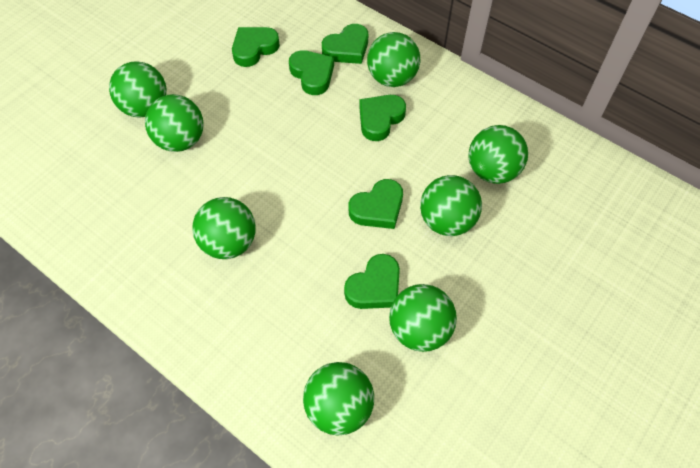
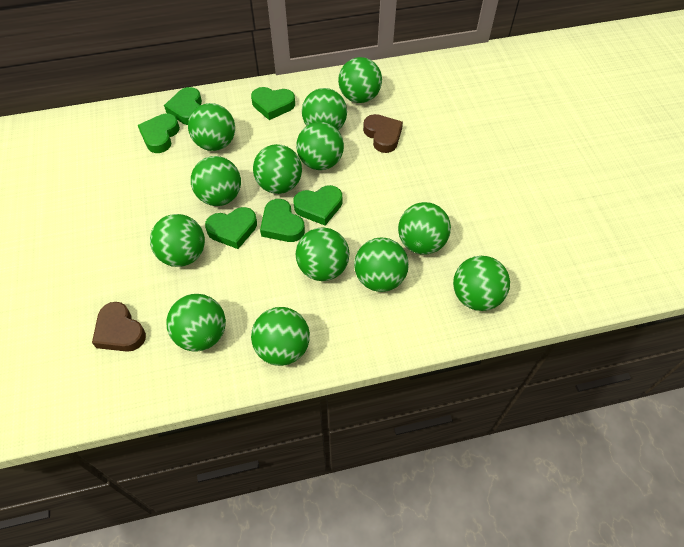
brown heart: none = 0 -> [92,302,146,352] [363,114,403,153] = 2
green ball: [109,61,167,118] [145,94,204,152] [192,197,256,259] [303,362,374,435] [367,32,420,87] [389,284,457,352] [420,175,482,236] [468,125,528,184] = 8 -> [150,214,205,267] [166,294,226,352] [188,103,235,151] [191,156,241,206] [251,307,310,366] [253,144,302,194] [296,122,344,170] [296,227,349,281] [302,88,347,130] [338,57,382,103] [354,238,409,292] [398,202,451,255] [453,256,510,311] = 13

